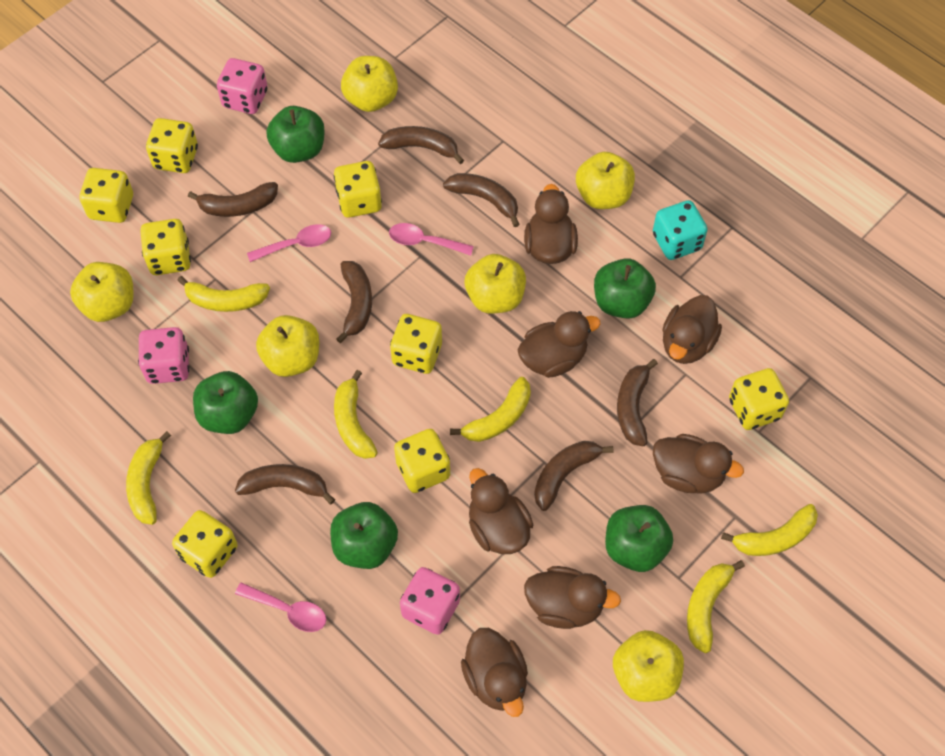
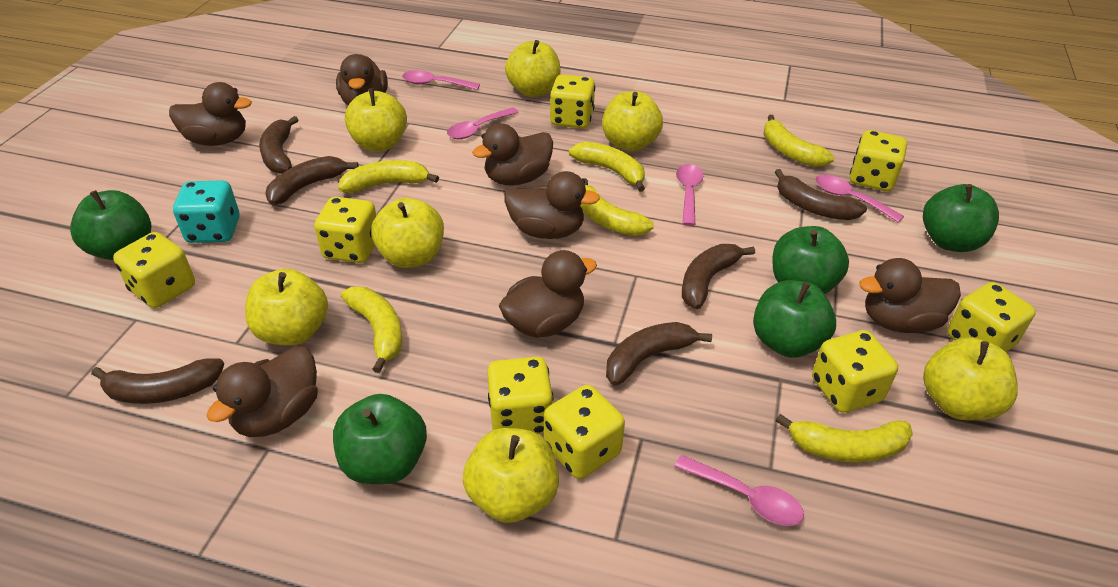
brown banana: [188,182,278,217] [235,464,335,505] [336,261,372,343] [378,126,464,164] [443,173,520,227] [534,441,613,511] [617,359,658,446] = 7 -> [91,358,224,404] [259,116,299,174] [265,156,359,205] [606,322,712,386] [682,244,755,309] [775,169,867,220] = 6
pink dice: [138,327,189,384] [217,58,268,114] [400,567,460,635] = 3 -> none = 0
pink spoon: [235,583,326,632] [247,224,331,262] [389,223,474,256] = 3 -> [402,70,480,90] [447,107,519,139] [674,455,804,526] [676,164,703,226] [815,175,904,223] = 5
yellow apple: [70,262,133,322] [256,315,319,377] [341,56,398,112] [465,254,526,314] [576,152,635,209] [613,630,684,702] = 6 -> [245,269,328,346] [345,88,407,151] [371,198,444,268] [463,428,559,523] [505,40,561,97] [602,91,663,151] [923,337,1018,420] = 7

